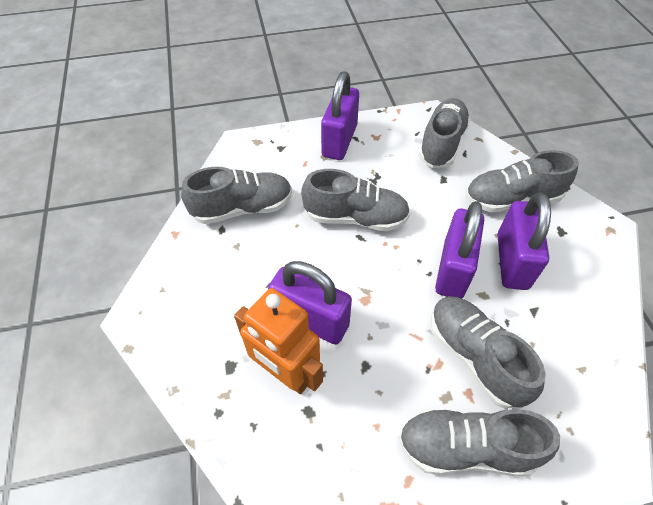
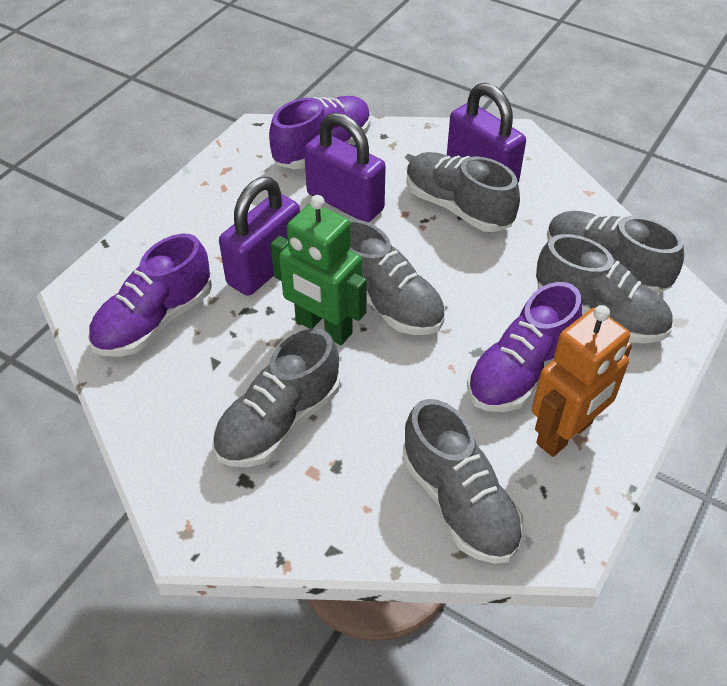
green robot: none = 0 -> [271,195,367,345] = 1
purple padlock: [268,261,352,345] [321,71,359,160] [435,201,484,299] [498,192,551,290] = 4 -> [219,177,300,296] [304,113,386,222] [447,83,526,182] = 3
purple shoe: none = 0 -> [88,234,212,357] [269,96,371,169] [467,282,582,412] = 3

